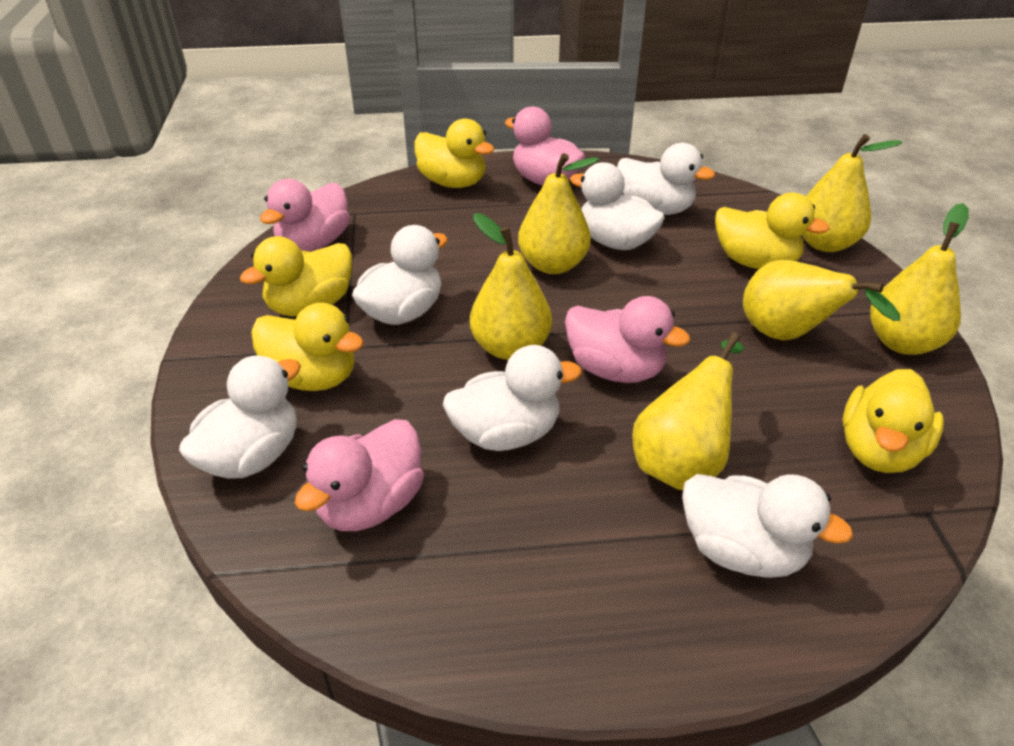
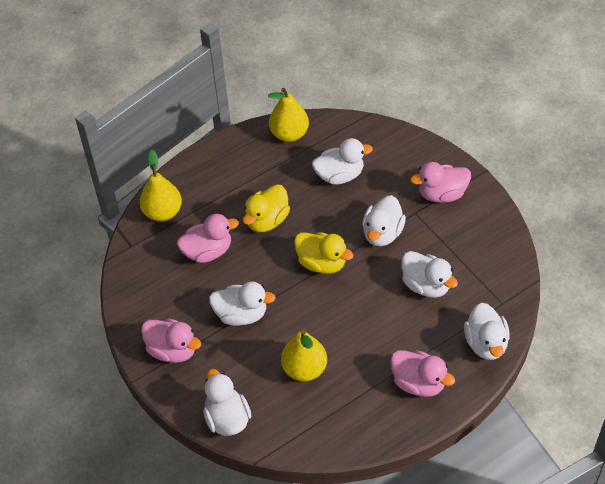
yellow duck: [240,236,352,317] [251,303,364,391] [414,119,495,188] [715,192,830,269] [843,369,944,473] = 5 -> [243,184,290,232] [294,232,354,274] = 2
yellow pear: [470,213,552,360] [518,153,599,274] [632,332,744,490] [743,260,900,340] [802,134,903,252] [870,203,969,355] = 6 -> [139,150,182,221] [268,88,309,142] [281,330,327,381] = 3

